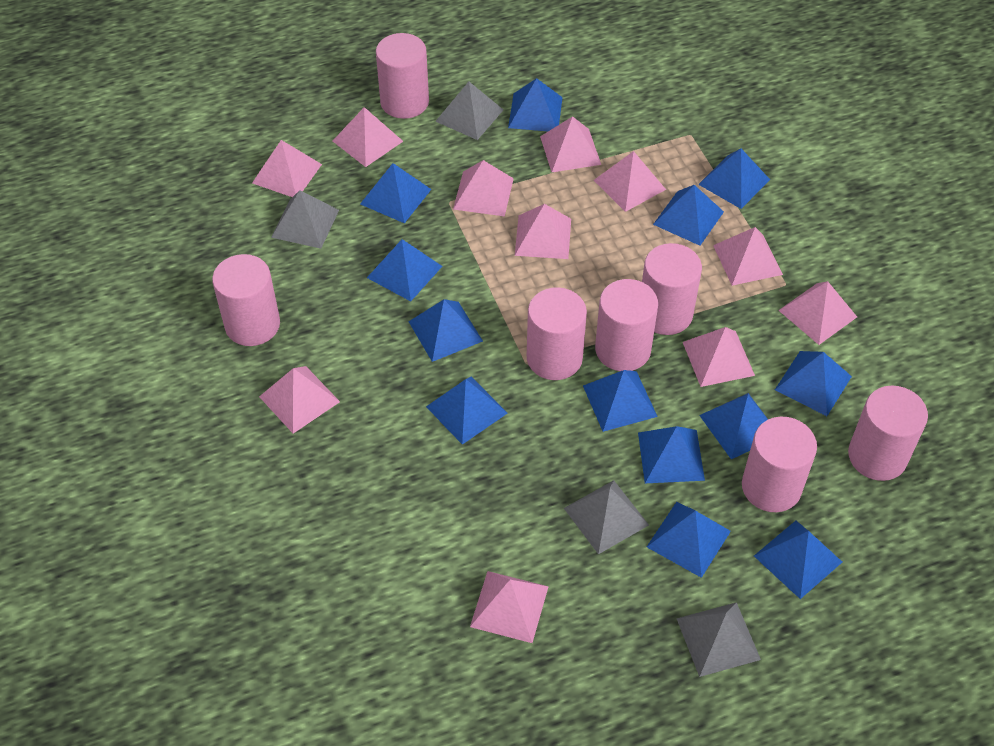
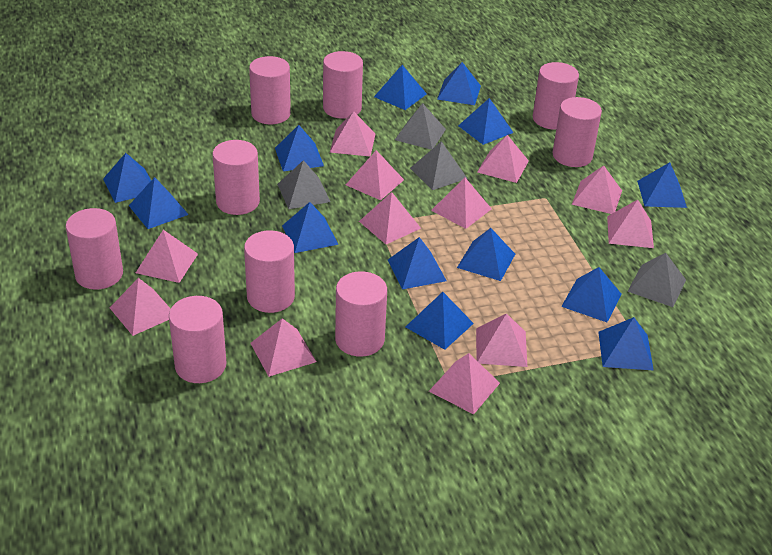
pink cylinder: [212,254,280,346] [376,33,429,119] [527,287,587,380] [595,279,658,371] [642,243,702,335] [742,417,817,512] [848,386,928,481] = 7 -> [65,208,123,290] [169,296,227,383] [212,140,260,215] [244,230,295,313] [249,56,291,124] [323,51,363,119] [335,271,387,357] [533,62,579,130] [552,97,602,167] = 9
pink pyramid: [252,140,322,197] [259,366,340,433] [333,107,403,167] [453,160,514,216] [470,571,549,643] [515,204,571,259] [540,116,601,172] [594,151,666,212] [683,327,755,387] [713,227,783,286] [778,281,857,345] = 11 -> [110,278,171,336] [136,230,198,283] [250,318,316,377] [330,111,375,156] [346,150,404,200] [359,192,421,244] [429,353,500,414] [431,177,492,229] [476,313,527,367] [477,135,529,183] [572,165,622,214] [607,200,654,248] = 12

